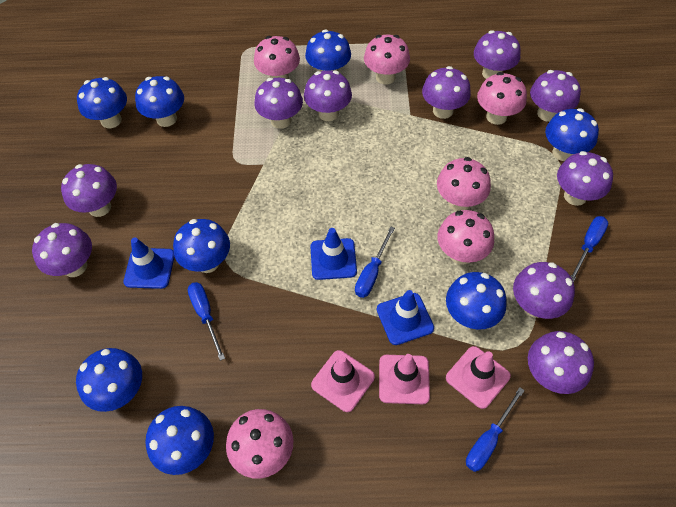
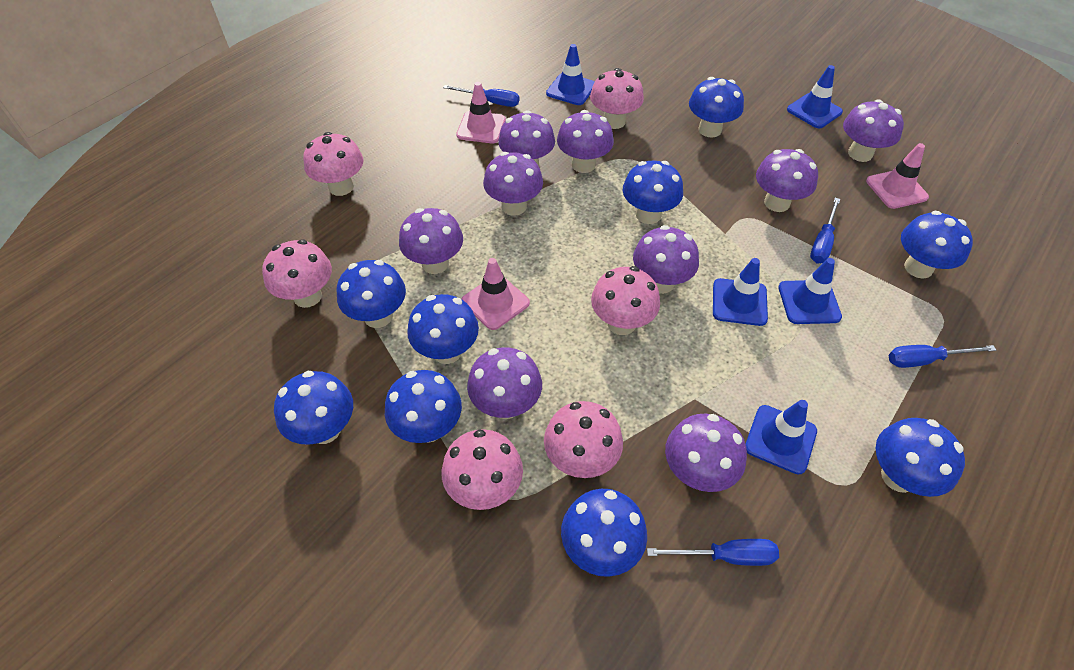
blue mushroom: [76,348,142,412] [77,77,127,128] [135,76,184,127] [145,406,214,475] [173,219,230,273] [305,30,351,72] [446,272,507,330] [545,108,599,161] = 8 -> [274,371,353,445] [337,260,406,328] [385,370,462,443] [407,294,479,364] [561,489,647,577] [622,161,683,224] [689,77,744,138] [876,418,965,497] [901,211,973,279] = 9
blue traffic cone: [123,237,174,289] [310,228,357,280] [377,290,434,345] = 3 -> [546,44,595,105] [713,258,768,326] [746,400,817,475] [778,258,842,324] [787,65,843,128] = 5
purple mushroom: [32,223,92,277] [61,164,117,217] [254,78,303,129] [304,70,352,121] [422,66,471,119] [474,30,521,79] [513,262,575,319] [528,331,594,394] [530,70,581,122] [557,151,613,206] = 10 -> [399,208,463,274] [467,347,542,419] [483,152,543,216] [498,110,555,166] [557,110,614,173] [633,225,699,294] [665,413,747,492] [756,149,818,212] [843,99,904,162] = 9

